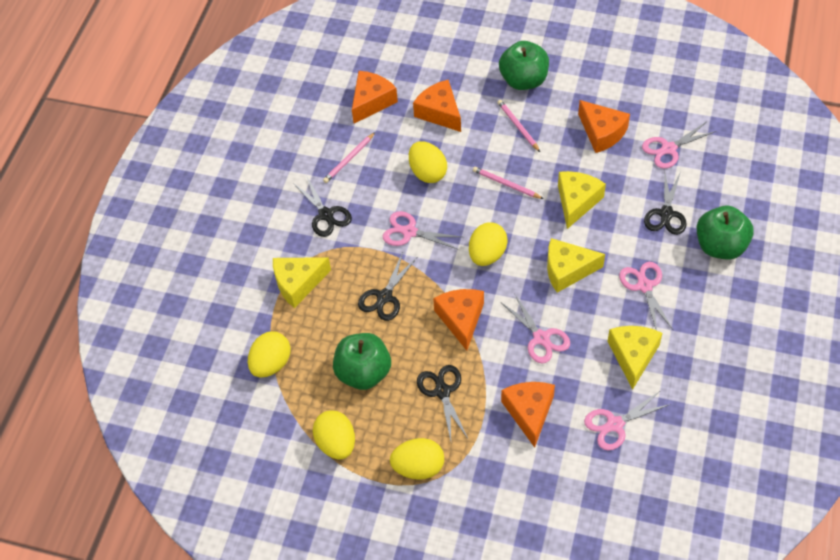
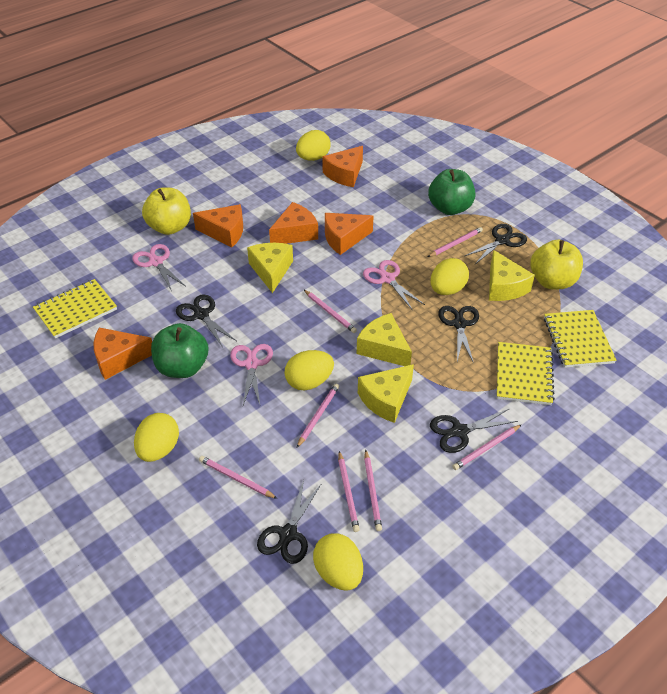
black scissors: [293,175,352,237] [358,252,417,321] [417,365,469,441] [644,172,687,235] = 4 -> [176,294,236,346] [257,480,322,564] [430,408,518,453] [438,306,479,363] [465,224,527,264] = 5
green apple: [333,333,391,390] [499,41,549,90] [697,206,754,260] = 3 -> [151,323,208,378] [428,169,475,215] = 2
pink pencil: [323,132,375,183] [473,167,543,199] [498,100,540,152] = 3 -> [199,456,278,499] [297,384,339,448] [304,290,357,333] [338,451,360,532] [364,449,382,531] [428,227,483,257] [452,424,522,470] = 7
pink scissors: [383,211,462,250] [502,293,570,363] [584,391,671,451] [619,262,673,331] [642,122,716,169] = 5 -> [132,244,185,291] [230,344,273,405] [363,260,425,309] = 3
yellow apple: none = 0 -> [142,188,191,235] [530,240,583,289] = 2
yellow notebook: none = 0 -> [33,279,117,339] [497,342,555,405] [544,310,617,368] = 3

